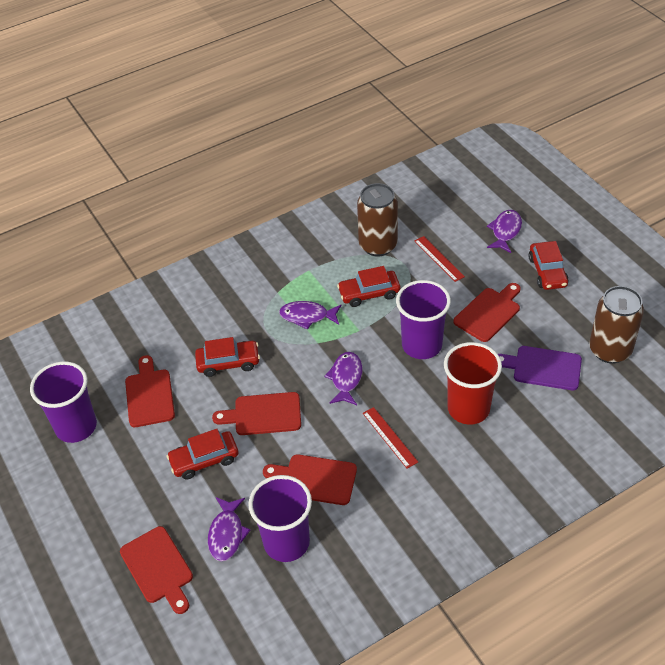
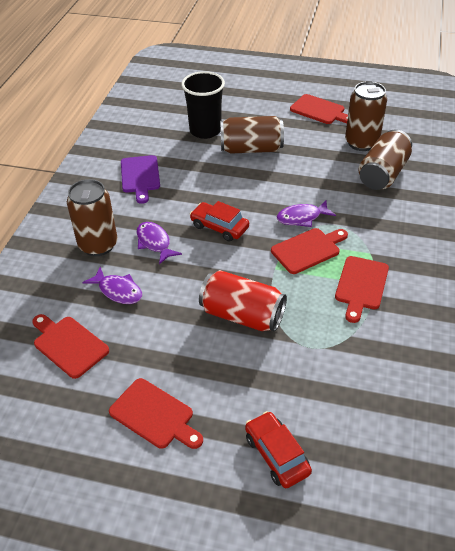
black cup: none = 0 -> [181,71,225,139] = 1
brown can: [357,183,398,256] [589,286,644,363] = 2 -> [67,179,117,256] [220,116,284,154] [345,81,387,151] [358,129,412,190] = 4
purple cup: [30,361,97,443] [248,475,312,562] [396,280,451,359] = 3 -> none = 0
purple fish: [208,497,250,562] [279,301,342,330] [325,352,362,405] [487,210,522,253] = 4 -> [82,267,142,304] [137,222,182,264] [277,201,336,227] = 3
red can: none = 0 -> [199,270,287,332] = 1
red car: [167,429,238,479] [195,337,260,377] [337,266,400,307] [528,241,569,290] = 4 -> [190,201,249,242] [245,411,312,488] = 2
red cup: [444,342,502,425] = 1 -> none = 0
red ruler: [363,407,418,469] [415,236,465,282] = 2 -> none = 0

